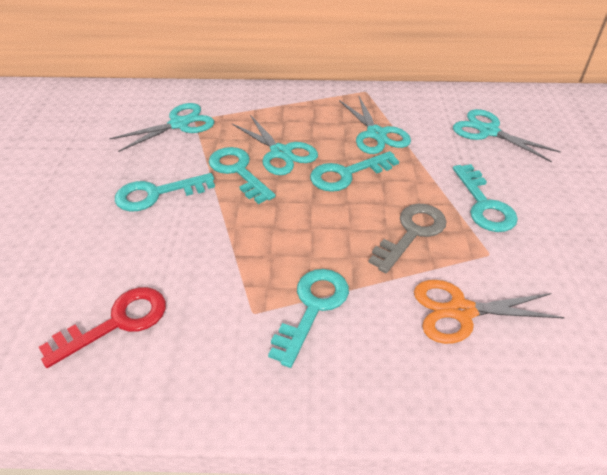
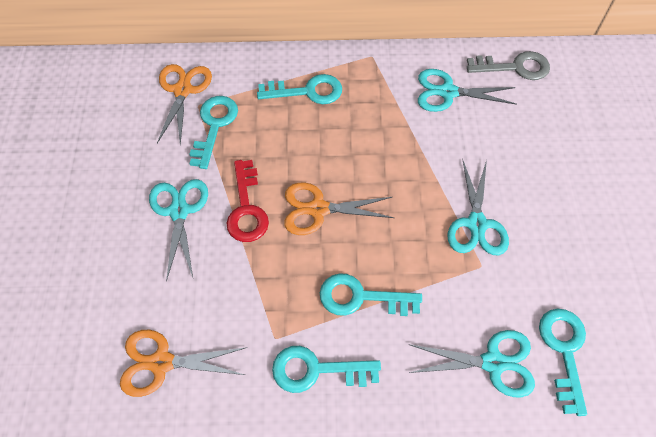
orange scissors: [414,280,565,344] = 1 -> [120,330,247,397] [157,64,212,146] [284,182,394,235] = 3

